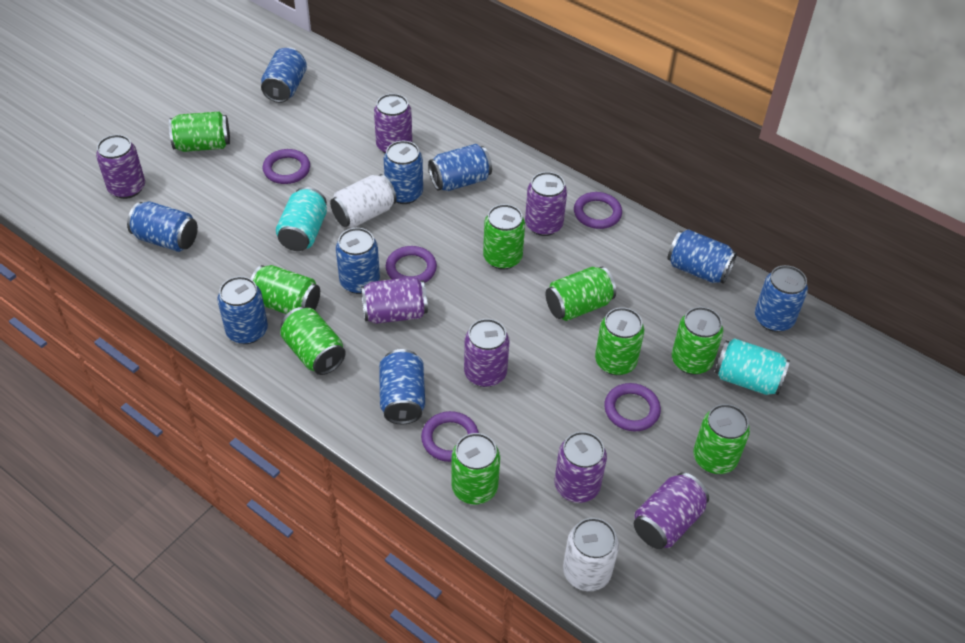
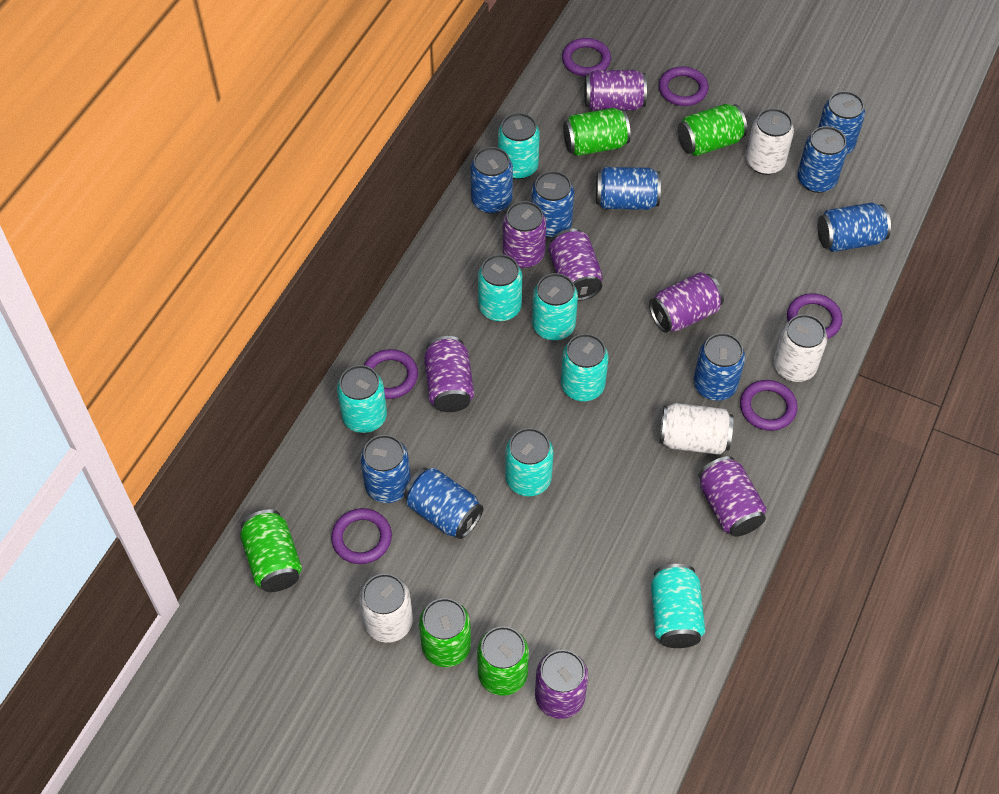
green can: [169,111,230,152] [251,265,320,314] [280,307,346,375] [451,433,500,504] [483,204,525,270] [546,267,616,321] [595,307,644,375] [672,307,723,375] [693,404,750,474] = 9 -> [240,509,302,592] [419,598,471,667] [477,626,529,696] [563,108,631,156] [678,104,747,156] = 5
purple ring: [263,149,310,184] [386,246,437,283] [421,411,479,462] [574,192,622,229] [604,383,661,431] = 5 -> [331,508,392,564] [364,349,418,399] [562,38,611,76] [659,66,709,106] [740,380,798,431] [787,293,843,339] = 6
turquoise can: [276,187,327,251] [715,338,790,395] = 2 -> [337,365,387,433] [478,254,522,321] [498,113,540,179] [505,428,554,496] [532,273,578,340] [561,334,609,401] [651,564,705,648] = 7
white can: [330,174,397,228] [563,518,619,591] = 2 -> [359,574,413,643] [660,403,734,455] [746,108,794,175] [774,314,827,382] = 4

